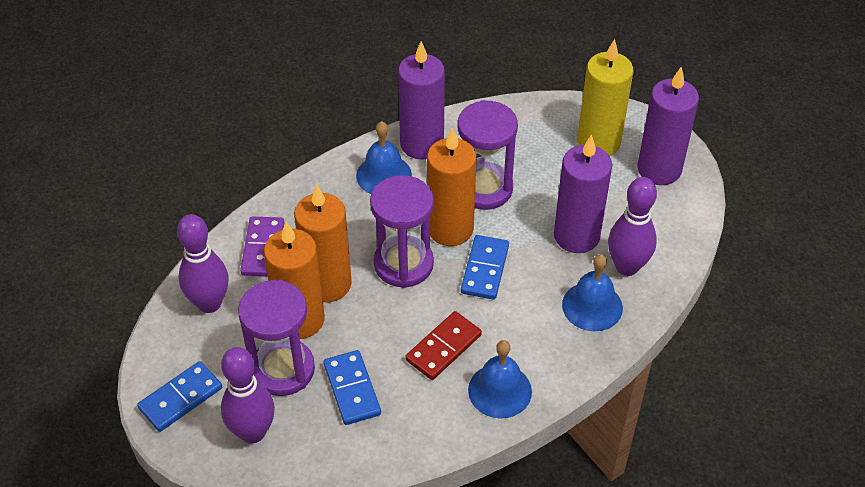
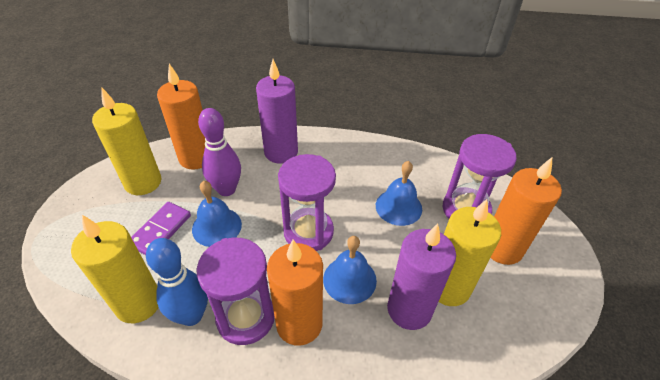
blue bowling pin: none = 0 -> [146,238,208,326] = 1
blue domino: [137,361,222,432] [324,350,381,425] [461,235,509,300] = 3 -> none = 0
purple bowling pin: [177,214,229,313] [221,347,275,444] [608,177,657,276] = 3 -> [198,108,241,196] = 1
purple candle: [398,41,445,160] [554,135,612,253] [637,67,699,185] = 3 -> [256,59,298,164] [387,224,456,330] = 2
red domino: [405,311,482,380] = 1 -> none = 0
yellow candle: [577,39,633,156] = 1 -> [71,215,158,323] [92,87,161,195] [439,199,501,306] = 3

